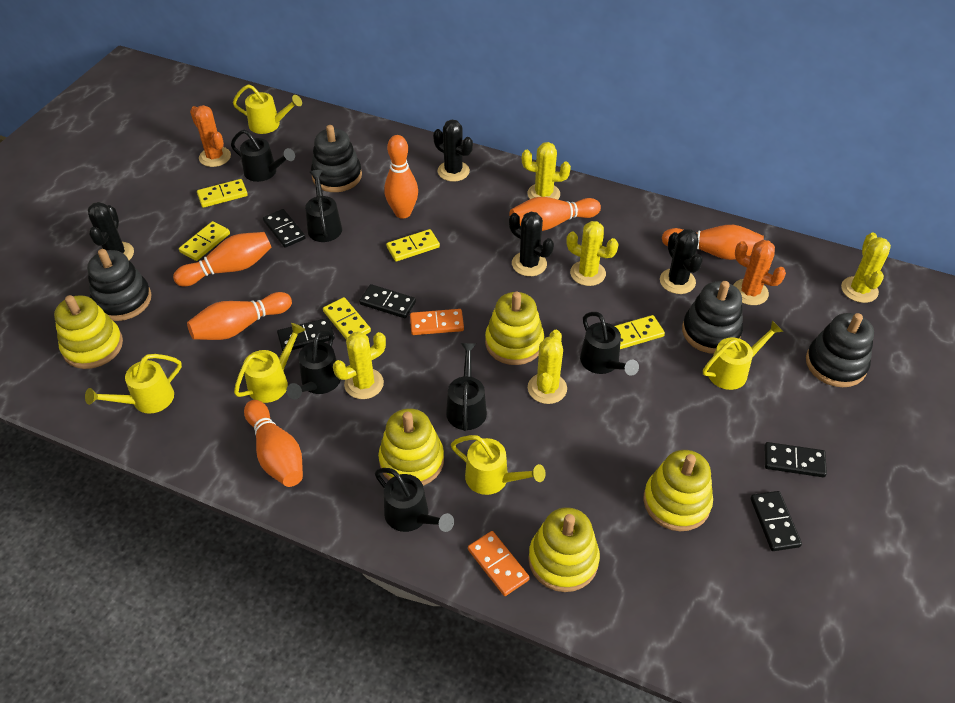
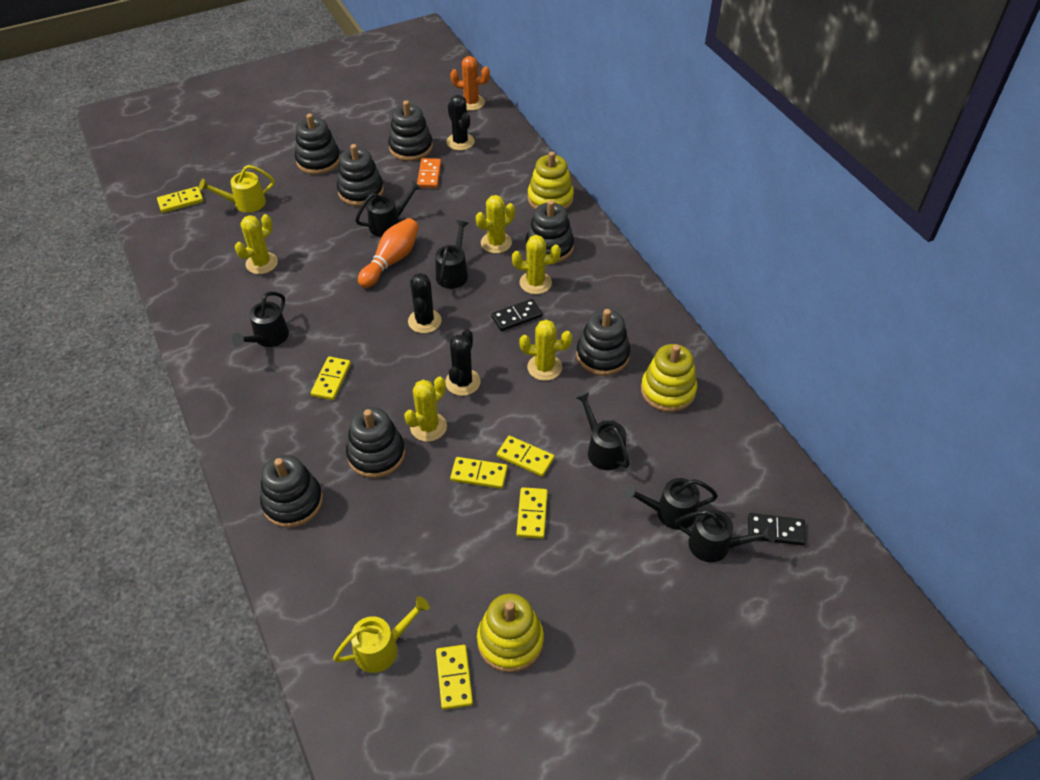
black cactus: [88,202,134,260] [433,120,473,182] [509,212,554,276] [660,229,703,294] = 4 -> [408,273,442,333] [445,329,481,396] [446,95,475,151] = 3
black domino: [263,209,306,248] [277,318,335,351] [359,284,416,318] [751,491,802,551] [765,442,827,477] = 5 -> [491,299,543,331] [748,513,806,546] = 2
black stacking toy: [87,249,151,321] [311,125,362,192] [682,281,743,354] [806,313,874,387] = 4 -> [260,455,323,528] [295,114,340,175] [337,144,384,206] [346,407,405,478] [388,100,433,161] [525,200,574,264] [576,309,630,376] = 7
orange bowling pin: [173,232,272,286] [187,292,292,340] [244,400,303,487] [384,135,418,219] [509,197,601,231] [662,225,764,260] = 6 -> [358,218,419,288] = 1
orange cactus: [190,105,231,167] [733,240,786,305] = 2 -> [450,56,490,111] = 1
orange domino: [410,309,464,335] [468,531,530,596] = 2 -> [417,158,441,188] = 1
yellow domino: [179,221,230,261] [197,179,248,208] [323,297,371,339] [386,229,440,261] [615,315,665,349] = 5 -> [157,187,204,213] [311,356,351,400] [436,645,473,710] [450,457,508,489] [497,436,554,477] [516,487,548,539] = 6
yellow stacking toy: [54,295,123,369] [378,408,444,486] [485,292,544,365] [528,507,600,592] [643,450,713,531] = 5 -> [477,593,544,673] [527,151,574,210] [641,344,697,412] = 3
yellow watering can: [85,354,182,414] [233,84,302,134] [234,323,305,403] [451,435,546,495] [703,321,784,390] = 5 -> [199,165,275,213] [333,596,430,673] = 2

